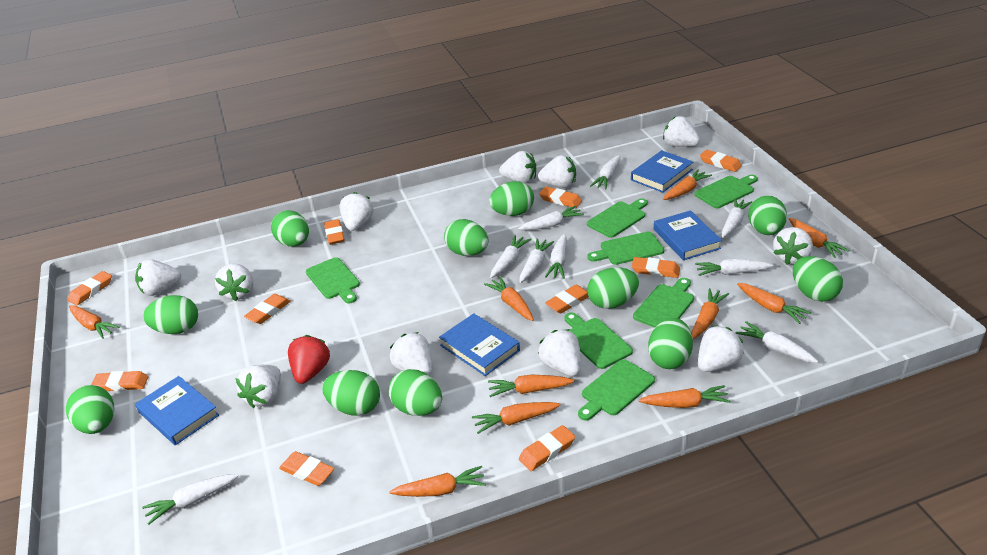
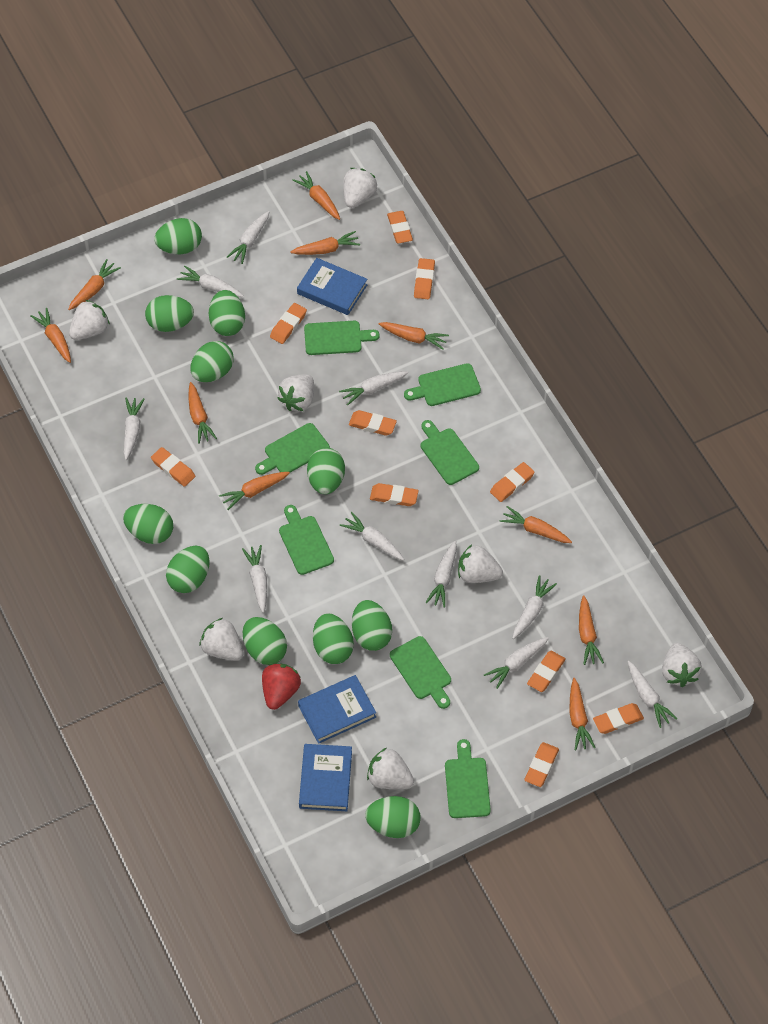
blue book: [135,376,219,445] [439,313,520,376] [631,150,693,193] [654,210,722,260] = 4 -> [297,258,367,315] [298,675,376,744] [299,744,352,811] = 3
white carrot: [142,474,239,525] [490,235,531,278] [518,206,584,230] [520,238,554,283] [545,234,567,279] [590,155,620,189] [695,259,773,276] [722,198,752,238] [736,321,819,363] = 9 -> [123,398,144,460] [177,266,244,297] [227,211,269,264] [242,545,267,613] [339,371,408,406] [340,512,404,561] [425,541,457,608] [484,637,549,689] [512,575,557,639] [627,661,677,728] = 10
white strawberry: [135,259,181,296] [215,264,253,301] [235,365,281,408] [339,192,374,231] [390,332,432,376] [499,151,536,183] [538,155,576,188] [538,329,581,377] [663,116,700,147] [698,325,744,372] [773,227,813,265] = 11 -> [69,300,110,340] [199,618,243,661] [277,374,314,411] [343,168,377,208] [367,748,414,789] [458,545,503,583] [662,643,702,687] = 7

